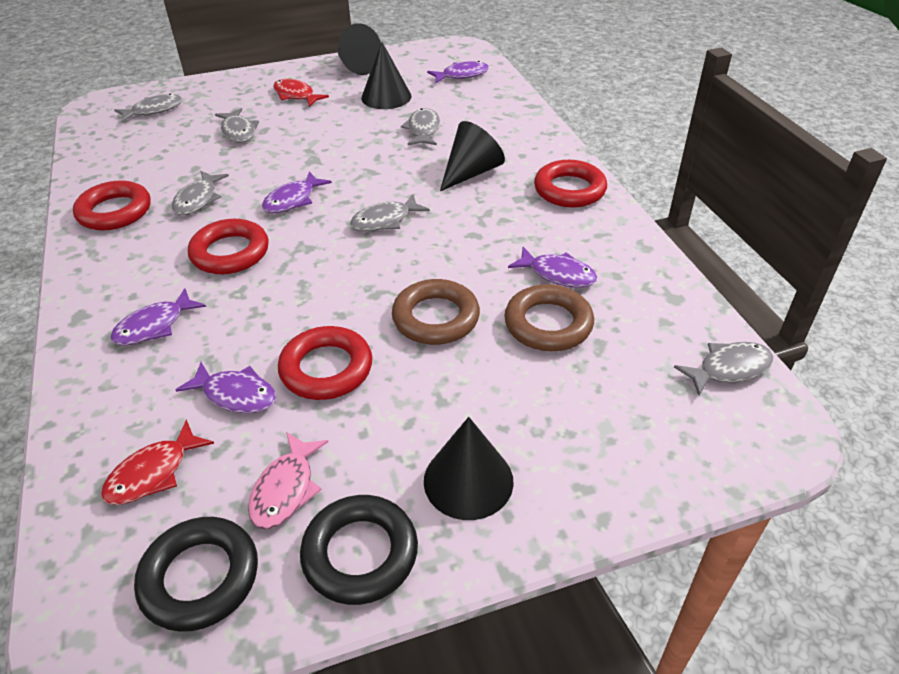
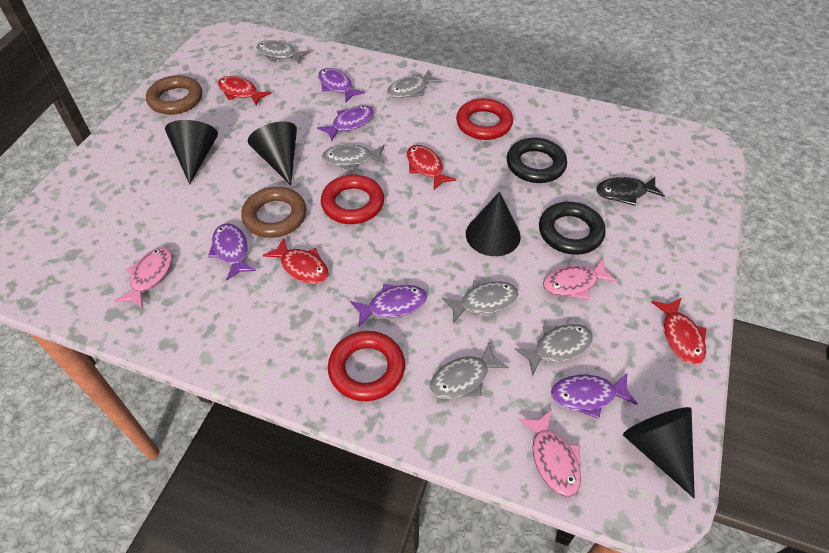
black fish: none = 0 -> [596,177,665,206] = 1
pink fish: [248,432,328,529] = 1 -> [114,247,173,309] [518,410,581,497] [543,259,618,299] = 3
red fish: [101,419,214,505] [273,79,329,107] = 2 -> [218,76,272,105] [263,237,329,284] [407,145,457,190] [651,298,707,365] = 4
red ring: [73,180,151,231] [188,219,269,274] [278,326,372,400] [534,160,607,208] = 4 -> [321,175,384,224] [328,331,405,401] [456,98,513,140] = 3

